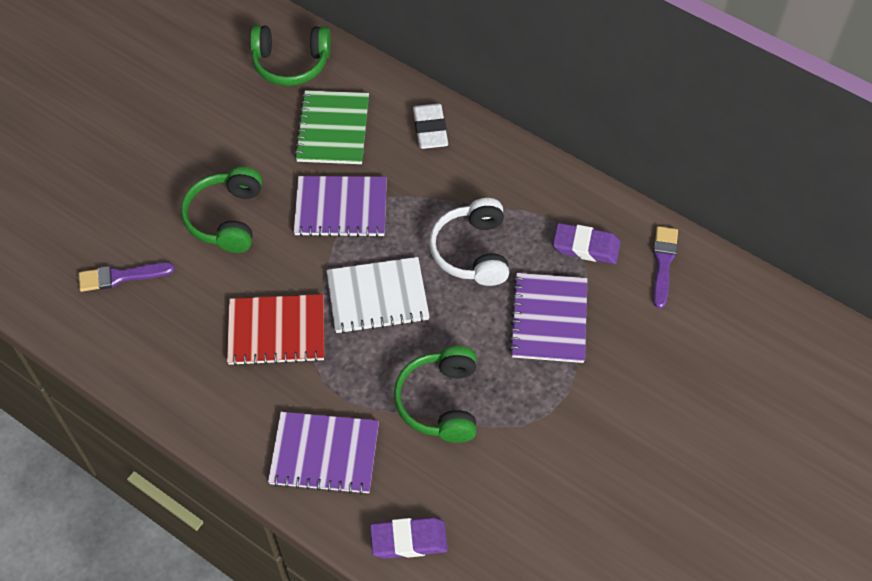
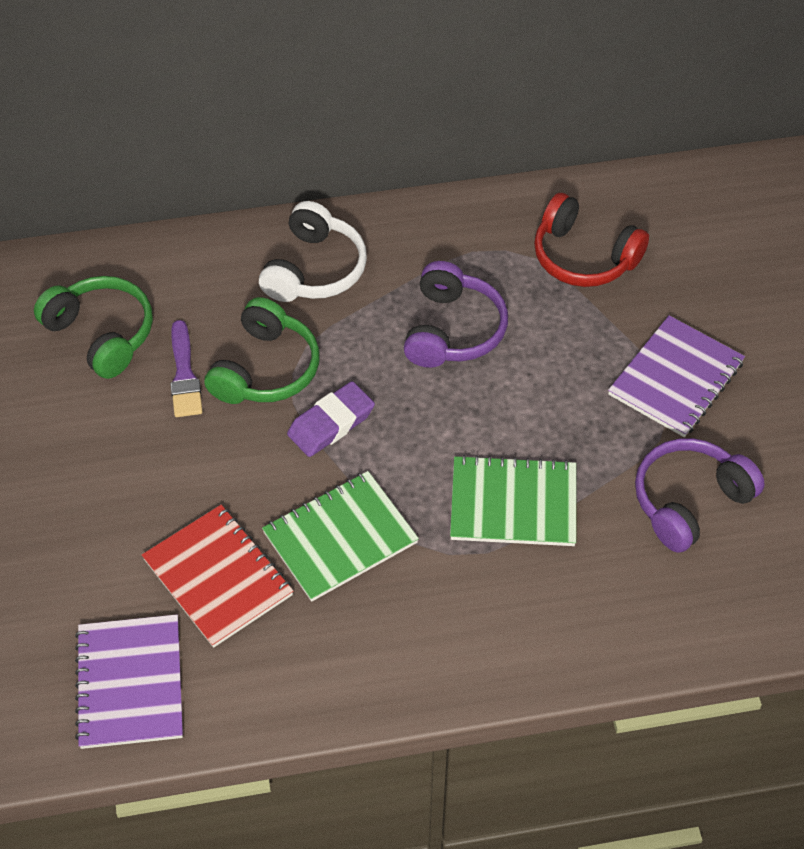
green headphones: [181,167,262,253] [250,25,331,86] [394,346,476,443] = 3 -> [34,276,153,379] [204,297,320,404] = 2
green notebook: [294,90,369,164] = 1 -> [262,471,419,602] [450,455,576,546] = 2
purple brush: [79,262,175,292] [653,226,678,308] = 2 -> [170,320,203,417] = 1
purple eraser: [370,517,448,559] [553,223,621,264] = 2 -> [287,381,375,457] = 1
purple headphones: none = 0 -> [404,261,508,368] [635,438,765,553] = 2
purple notebook: [268,412,379,495] [294,176,387,237] [509,273,587,363] = 3 -> [75,614,183,749] [608,315,745,437] = 2
red headphones: none = 0 -> [534,193,649,287] = 1
white eraser: [413,103,448,149] = 1 -> none = 0
white notebook: [327,257,430,334] = 1 -> none = 0

